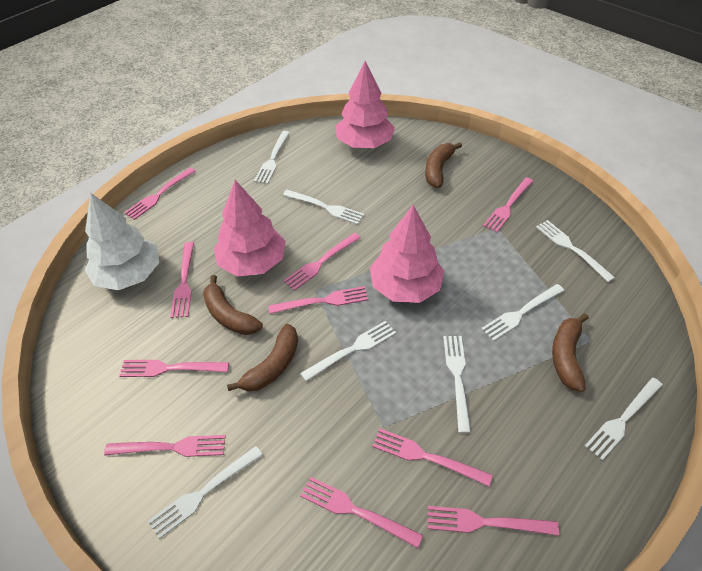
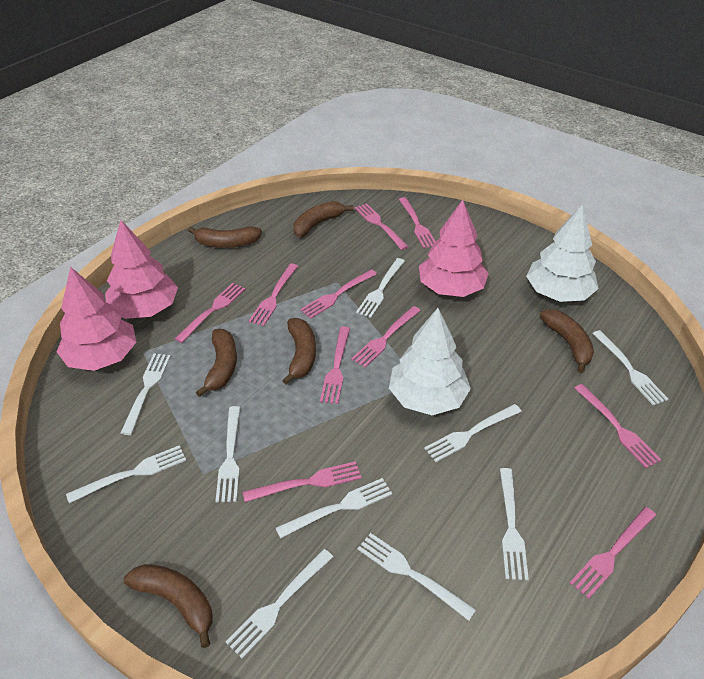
brown banana: [203,275,263,335] [227,324,298,392] [425,142,462,188] [552,314,589,392] = 4 -> [124,564,213,648] [188,226,262,248] [196,329,237,397] [282,318,316,385] [293,201,353,237] [540,309,594,373] = 6
white fork: [148,446,263,539] [254,131,290,184] [283,190,364,225] [300,321,396,382] [443,336,471,433] [481,284,564,341] [536,220,615,282] [585,378,663,460] = 8 -> [66,445,186,503] [121,354,171,435] [215,406,241,502] [226,549,333,659] [276,478,392,539] [356,258,405,318] [358,533,476,621] [424,404,522,462] [500,468,529,580] [592,330,668,405] = 10
white tree: [85,193,159,290] = 1 -> [389,308,471,415] [526,204,599,302] = 2

